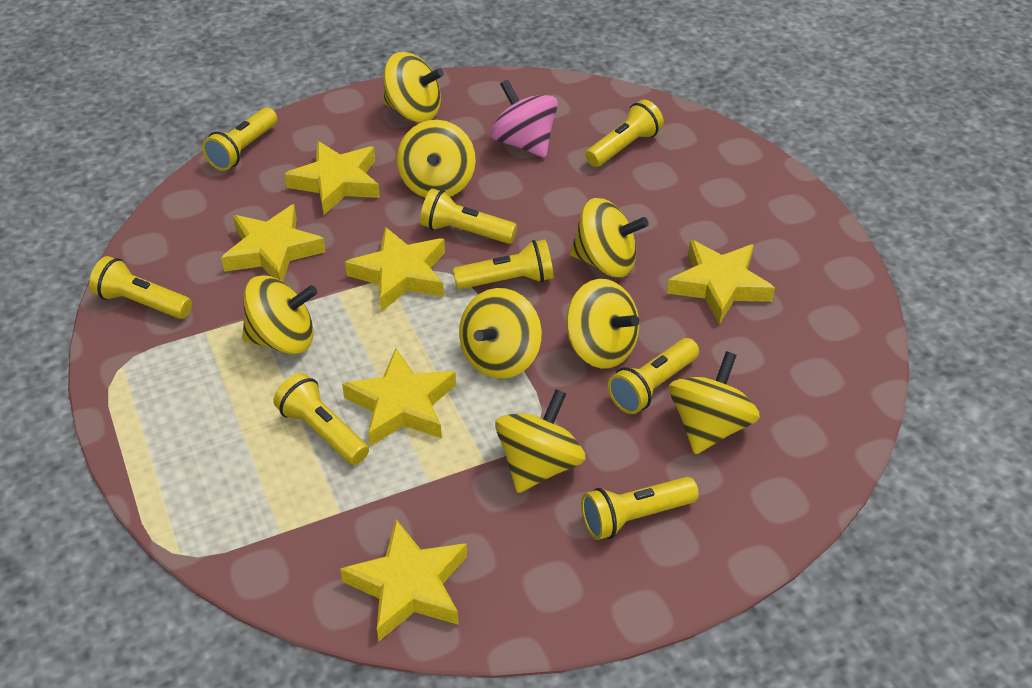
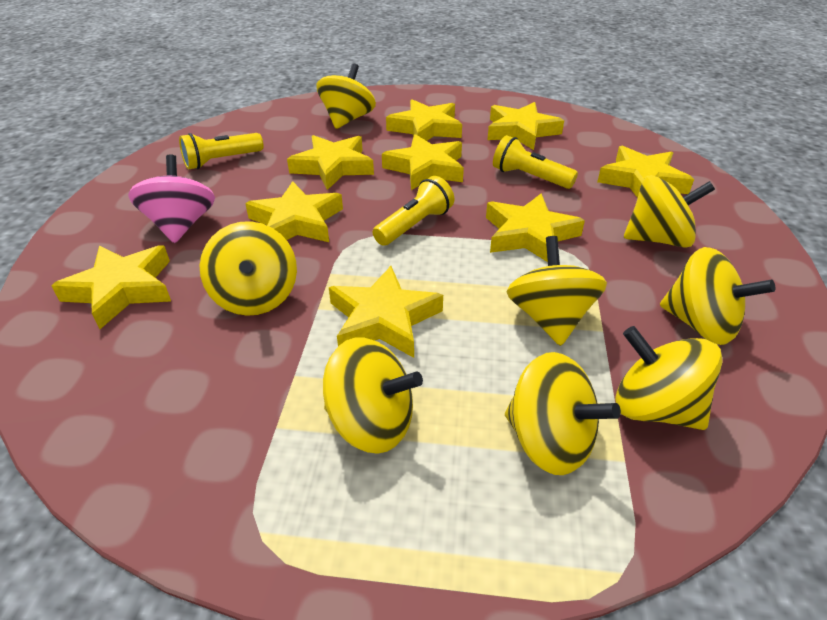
yellow flashlight: [89,256,192,319] [202,107,277,171] [273,373,369,465] [420,188,517,244] [453,239,553,289] [581,477,699,540] [585,99,664,167] [608,338,699,414] = 8 -> [179,133,264,169] [373,176,454,246] [493,135,578,189] = 3
yellow star: [221,204,326,282] [284,141,380,215] [340,519,467,641] [342,348,456,446] [345,227,445,312] [667,240,775,325] = 6 -> [51,245,171,329] [245,181,343,242] [287,135,374,190] [329,266,443,358] [382,134,464,190] [386,99,462,141] [486,193,585,262] [487,102,564,150] [597,146,694,198] = 9

